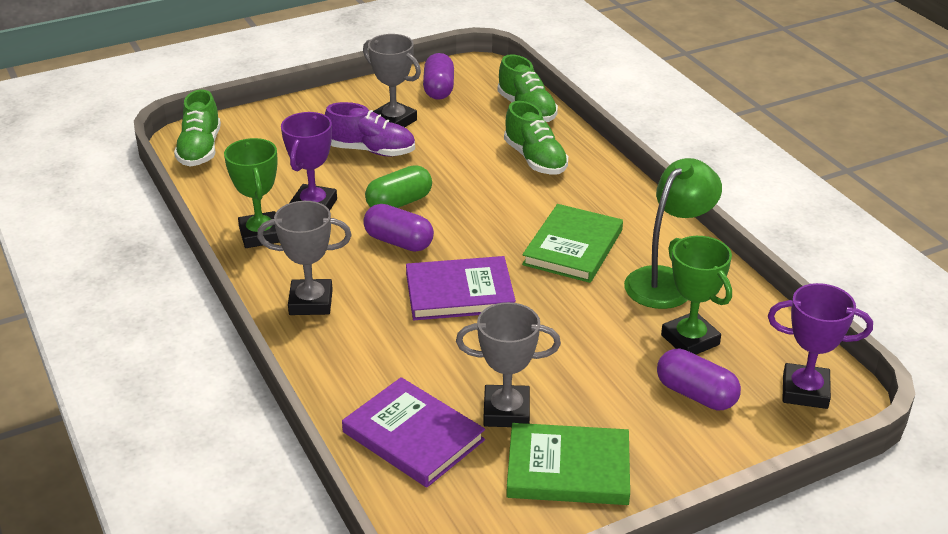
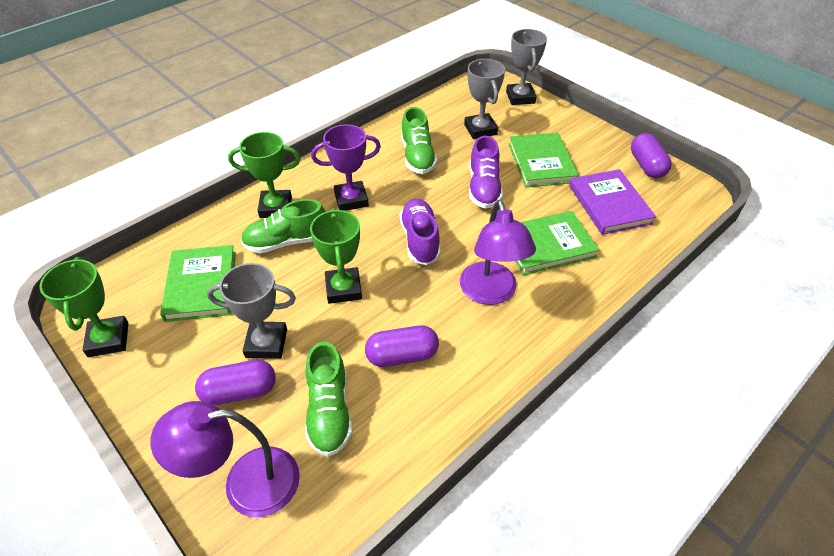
green book: [506,423,630,505] [522,204,623,283] = 2 -> [160,245,236,322] [509,132,579,187] [515,211,599,275] = 3
green capsule: [365,165,432,208] = 1 -> none = 0
green lamp: [624,158,722,309] = 1 -> none = 0
green trophy: [224,138,280,248] [661,236,732,355] = 2 -> [39,257,129,357] [228,132,301,218] [310,208,362,304] = 3
purple book: [342,377,485,488] [406,256,516,320] = 2 -> [569,169,656,235] = 1
purple lamp: none = 0 -> [150,401,300,517] [460,200,536,305] = 2
purple shoe: [325,102,415,157] = 1 -> [400,199,440,265] [469,136,503,209] = 2
purple trophy: [281,112,337,210] [768,283,873,409] = 2 -> [311,124,381,211] = 1

